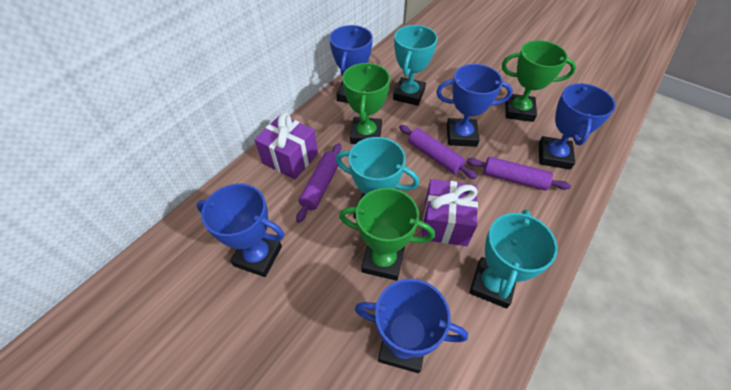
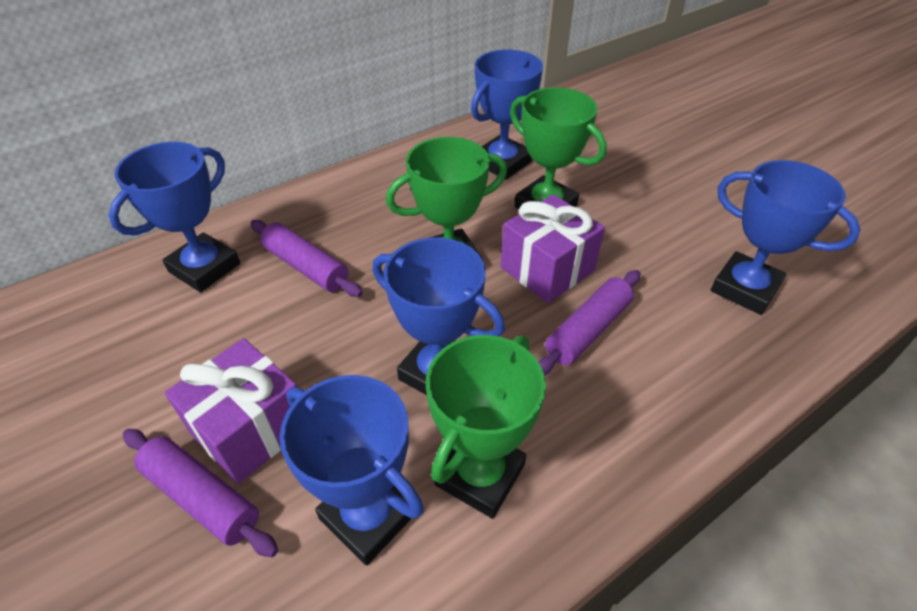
turquoise trophy: [336,137,419,219] [393,25,438,106] [469,210,558,308] = 3 -> none = 0

